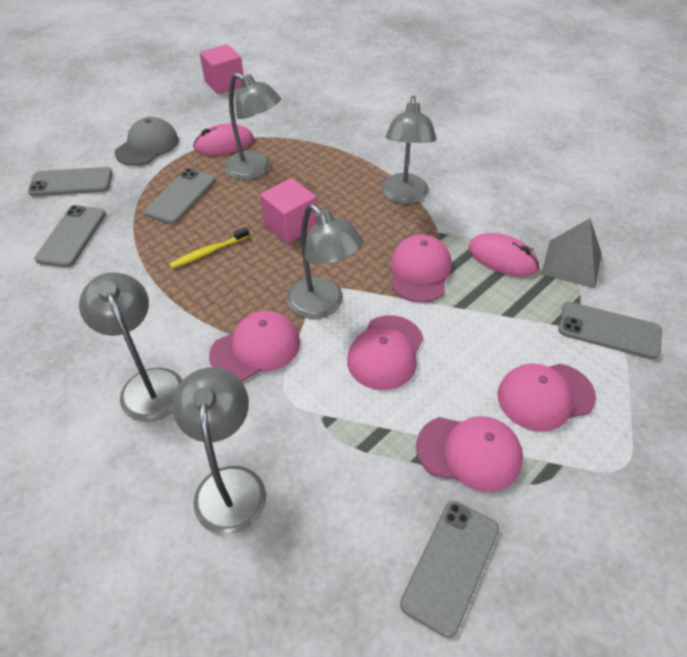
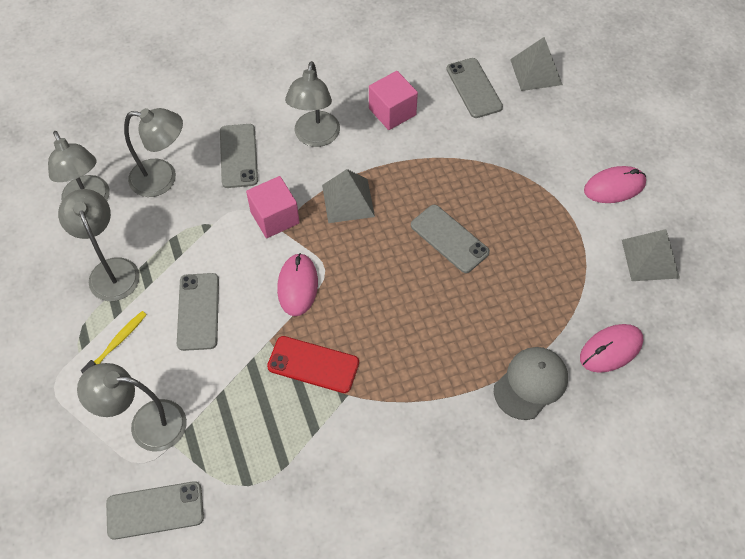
grey pyramid: [541,218,602,288] = 1 -> [322,169,375,223] [510,37,563,91] [622,229,680,281] = 3
pink cap: [209,311,300,382] [347,315,423,390] [391,235,452,302] [416,416,523,492] [498,364,596,432] = 5 -> none = 0
pink mouse: [193,123,254,155] [469,233,539,277] = 2 -> [277,253,318,316] [580,324,643,373] [584,166,646,203] = 3
red phone: none = 0 -> [267,336,359,393] = 1

